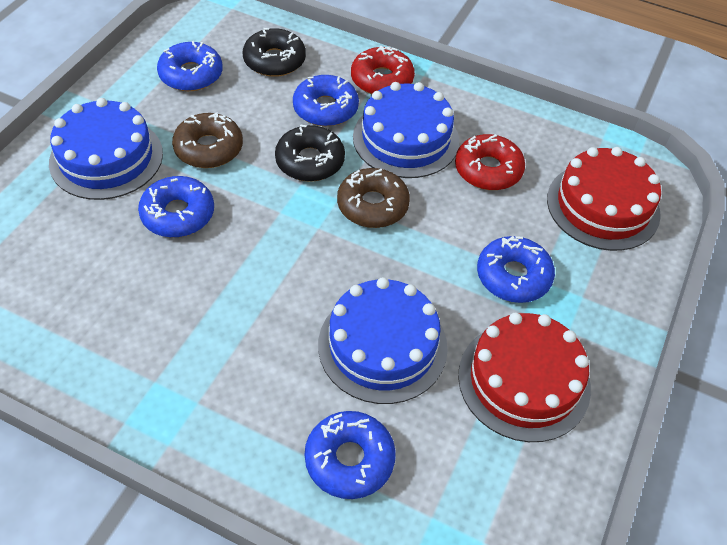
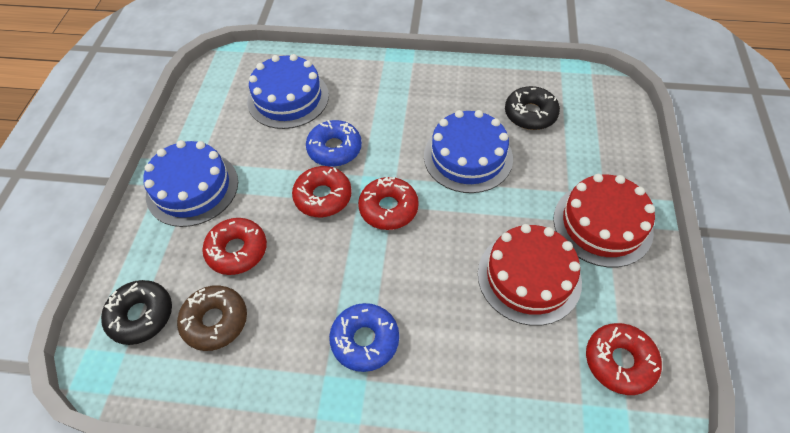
blue donut: [138,176,214,238] [157,41,223,91] [293,75,359,126] [305,411,396,499] [477,236,555,303] = 5 -> [306,120,362,167] [329,303,399,372] = 2
brown donut: [172,113,243,168] [337,168,410,228] = 2 -> [177,285,247,351] = 1
red donut: [351,46,415,94] [455,134,525,190] = 2 -> [202,218,267,275] [292,166,352,217] [358,177,419,230] [586,323,662,395] = 4

